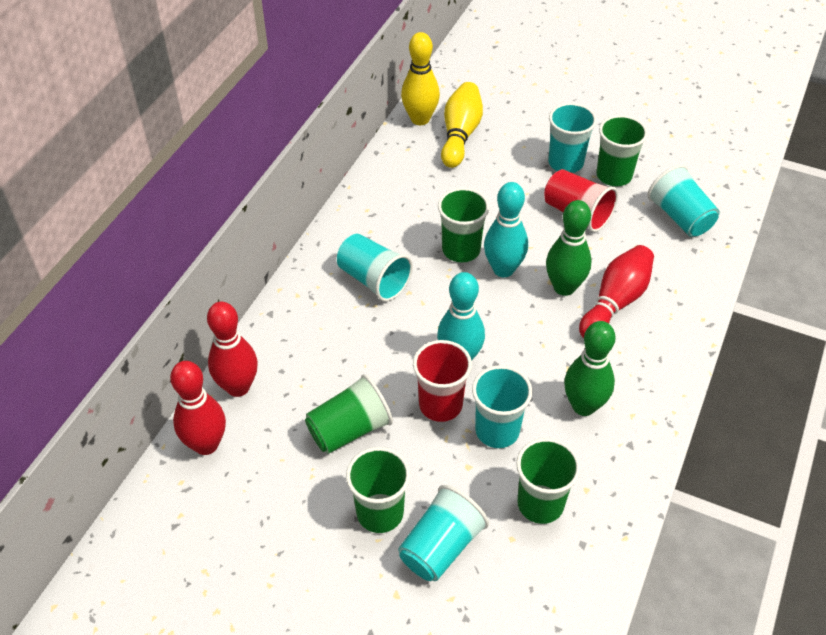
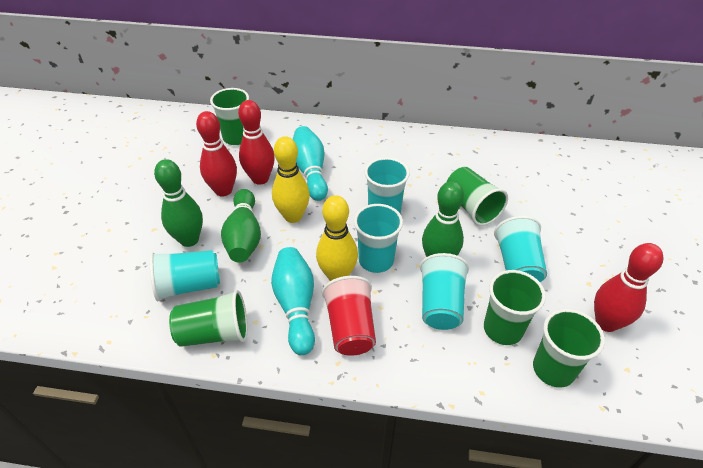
green bowling pin: [546,200,592,296] [564,321,616,416] = 2 -> [154,159,203,247] [221,189,261,263] [422,181,464,257] = 3
red cup: [413,340,472,422] [544,169,618,232] = 2 -> [322,276,376,356] = 1

